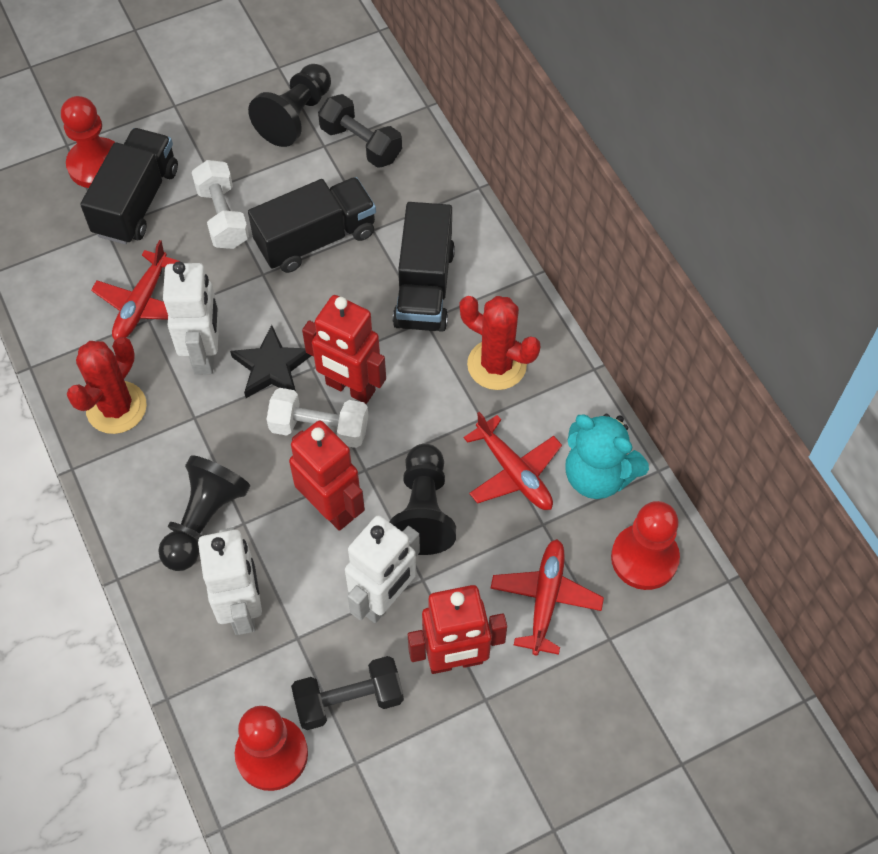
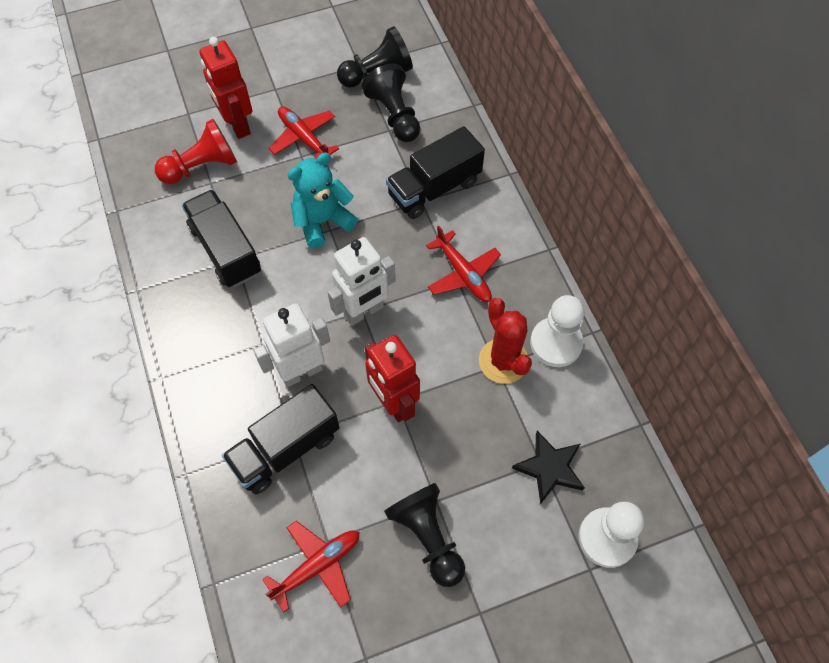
black dumbbell: [291,656,404,730] [318,94,402,168] = 2 -> none = 0
red cactus: [67,337,147,434] [460,296,541,390] = 2 -> [479,298,532,384] = 1
red pawn: [61,96,115,188] [235,706,308,791] [611,501,680,590] = 3 -> [155,119,237,184] = 1
red robot: [289,420,365,531] [302,295,386,404] [408,585,507,674] = 3 -> [200,37,252,139] [365,335,420,422] = 2
white dumbbell: [192,160,249,249] [267,388,369,448] = 2 -> none = 0
white pawn: none = 0 -> [530,295,584,367] [578,502,644,568] = 2
white robot: [163,261,219,375] [198,528,262,635] [345,515,420,623] = 3 -> [253,303,330,387] [327,237,396,326] = 2

